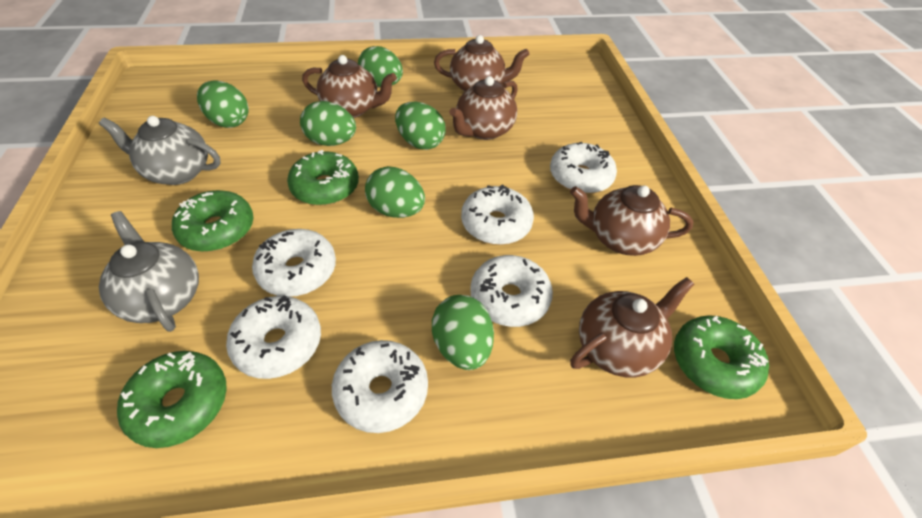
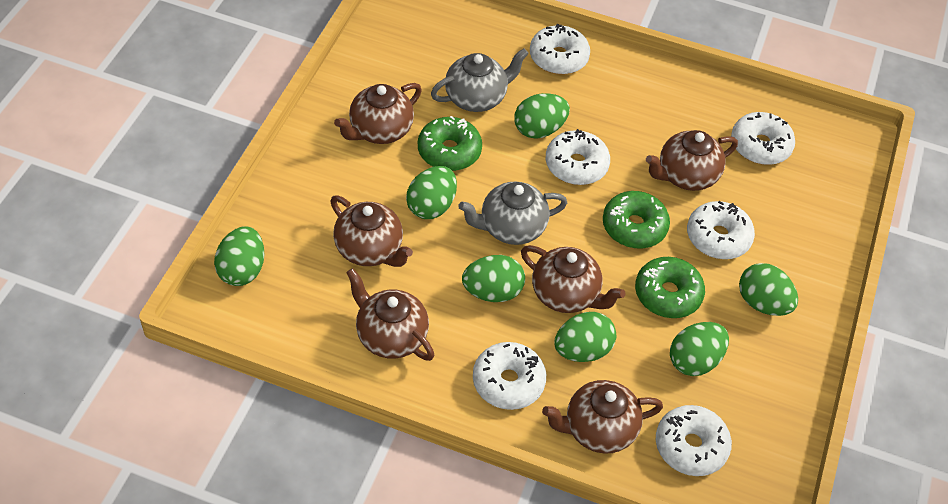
brown teapot: [302,55,397,118] [434,35,530,92] [449,76,518,140] [570,185,693,256] [570,277,694,378] = 5 -> [330,195,413,267] [334,83,422,144] [346,268,434,361] [521,245,626,313] [542,380,663,454] [646,130,738,191] = 6
green donut: [117,351,227,448] [172,190,253,252] [287,150,359,206] [674,315,769,399] = 4 -> [418,116,482,171] [603,191,670,249] [635,257,705,318] = 3
green egg: [197,81,249,128] [300,101,356,146] [358,46,403,87] [365,166,425,218] [395,102,446,150] [432,295,494,370] = 6 -> [214,226,265,286] [406,166,457,219] [462,255,525,302] [514,93,570,139] [554,312,616,362] [670,322,729,376] [739,263,798,316] = 7

